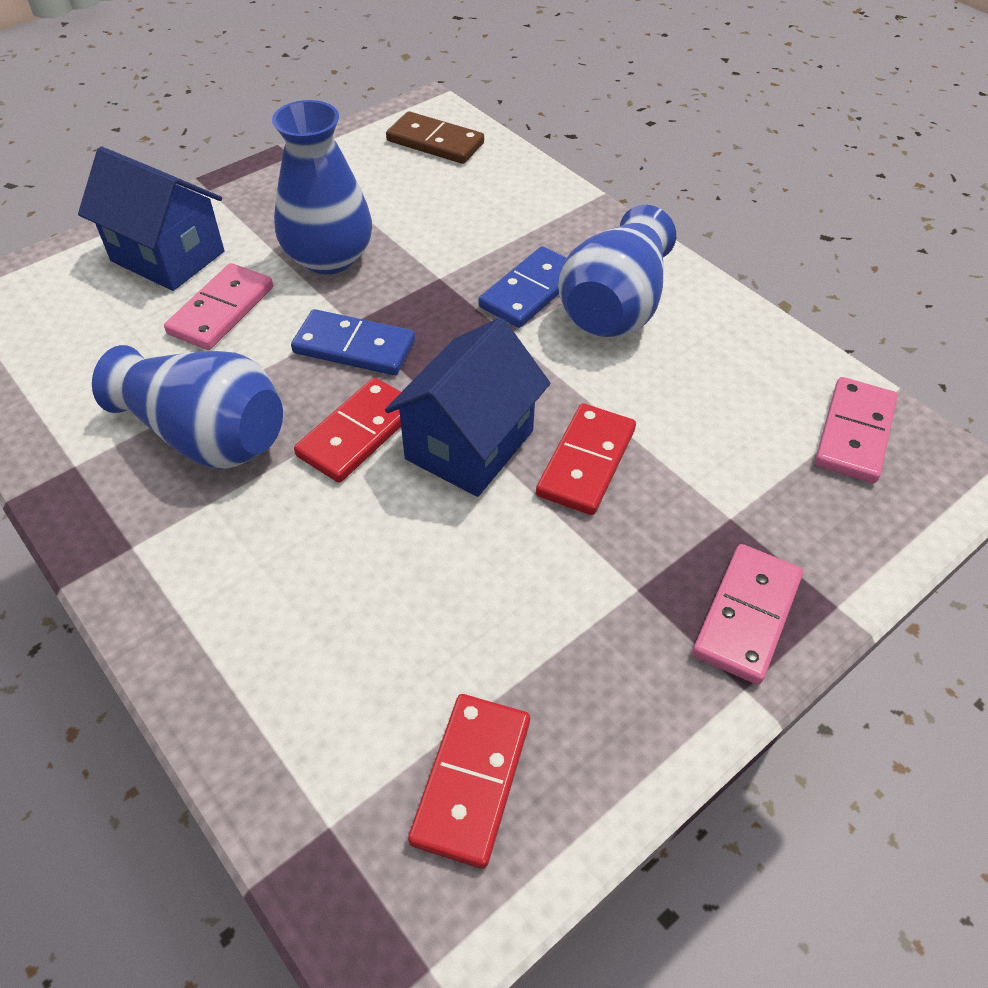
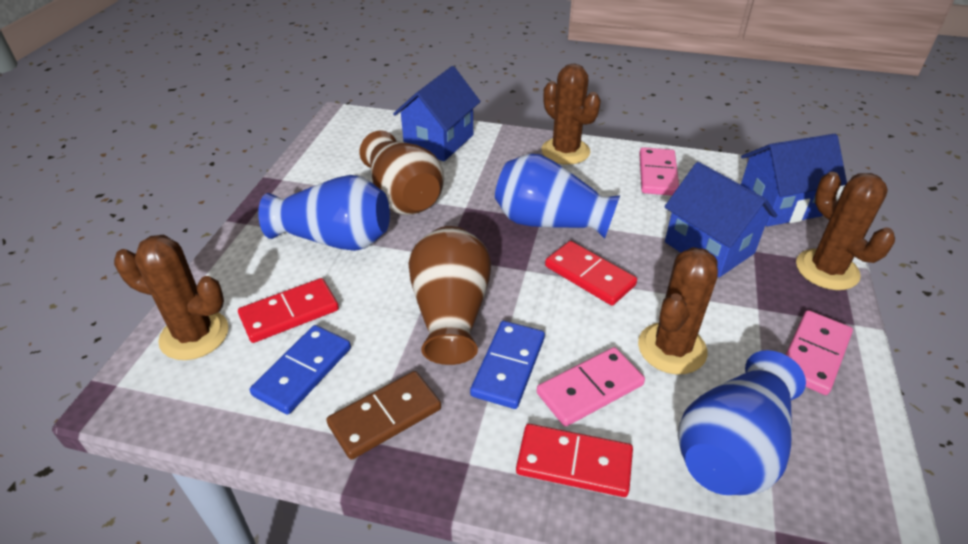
blue house: [78,146,224,291] [385,317,550,497] = 2 -> [393,66,481,161] [665,162,777,277] [741,134,847,227] = 3
brown cactus: none = 0 -> [114,235,229,360] [542,63,601,165] [638,247,718,374] [796,172,895,290] = 4
brown vase: none = 0 -> [360,130,444,215] [408,226,491,365] = 2

